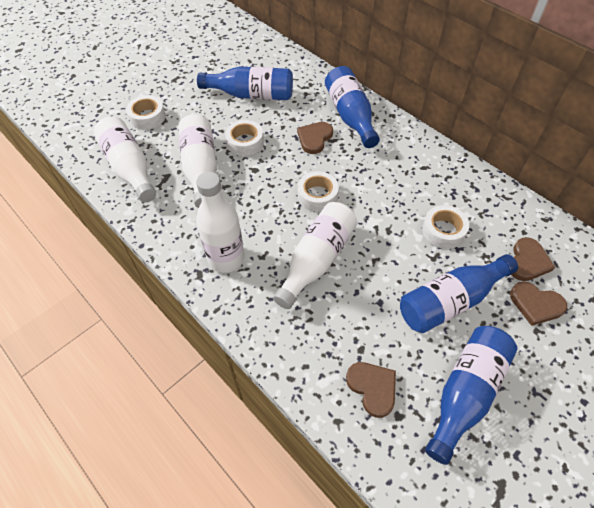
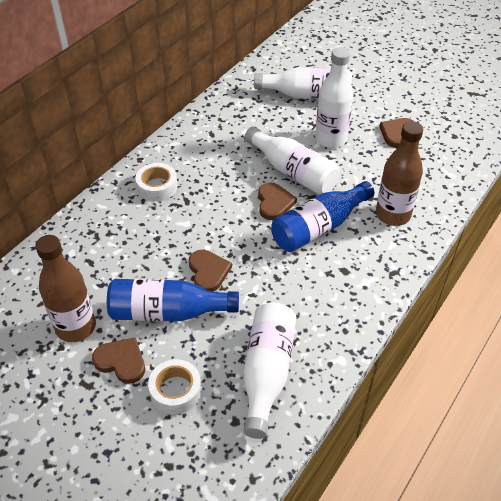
blue bottle: [197,67,293,100] [325,66,380,148] [400,254,518,333] [425,326,518,465] = 4 -> [107,279,239,321] [271,181,374,252] = 2
brown bottle: none = 0 -> [35,235,96,342] [376,121,423,226] = 2
white tape: [126,95,166,130] [225,120,264,156] [298,171,339,212] [422,205,469,249] = 4 -> [135,163,178,202] [148,359,202,414] = 2

